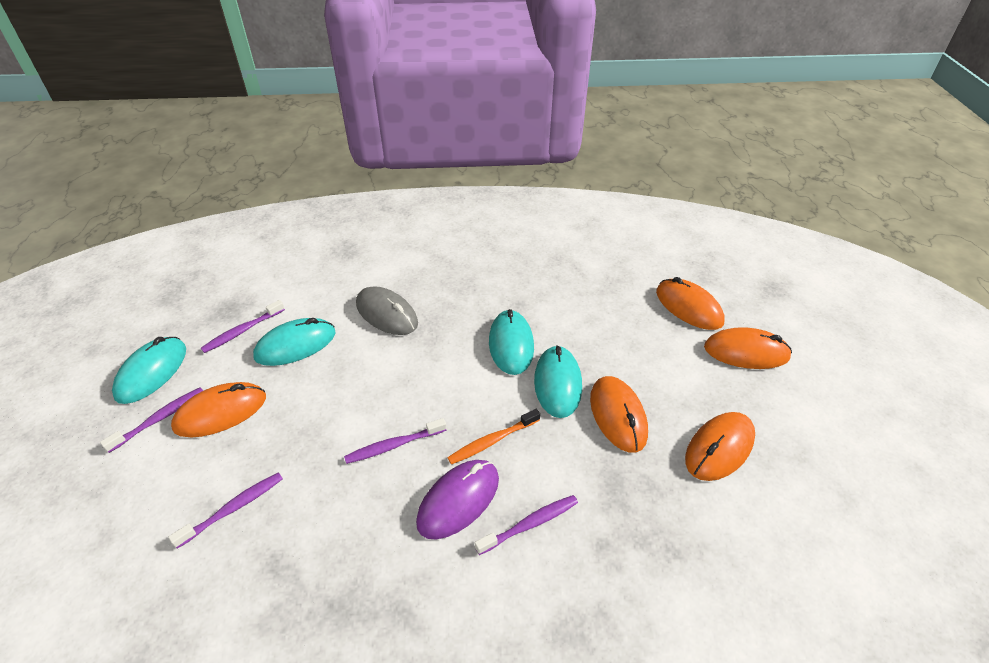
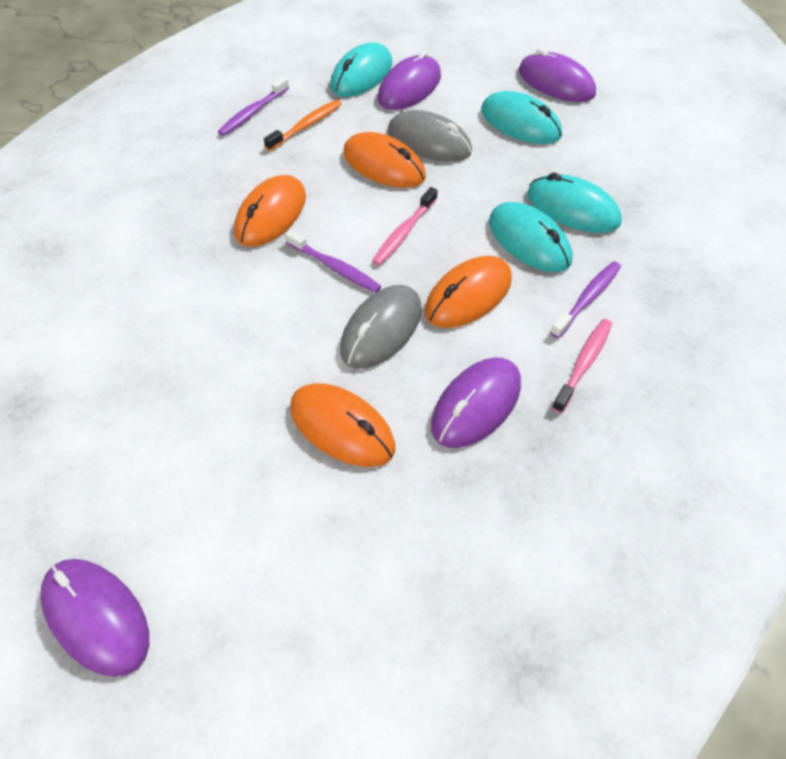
grey mouse: [356,286,418,335] = 1 -> [340,285,422,369] [388,110,472,162] = 2
orange mouse: [171,382,266,437] [590,376,648,453] [656,277,725,330] [685,412,755,481] [704,327,792,369] = 5 -> [234,175,306,247] [290,383,395,467] [343,132,426,188] [425,256,512,328] = 4
pink toothbrush: none = 0 -> [372,187,438,266] [552,319,612,413] = 2
purple mouse: [416,460,499,539] = 1 -> [40,559,149,677] [378,51,441,110] [431,357,521,448] [519,48,596,102] = 4
purple toothbrush: [100,387,203,453] [168,472,283,548] [201,300,285,353] [344,418,446,464] [475,495,578,555] = 5 -> [218,76,289,136] [285,229,381,293] [550,261,621,338] = 3

